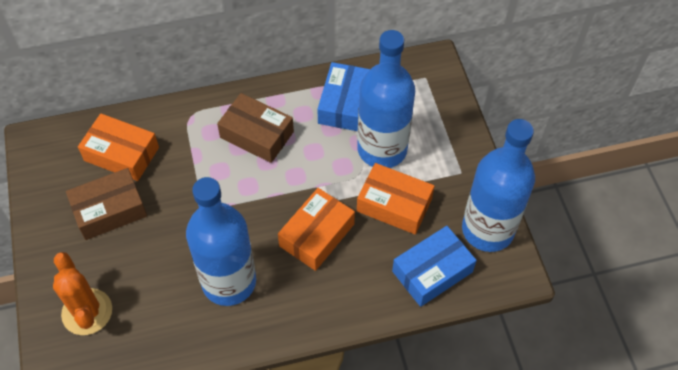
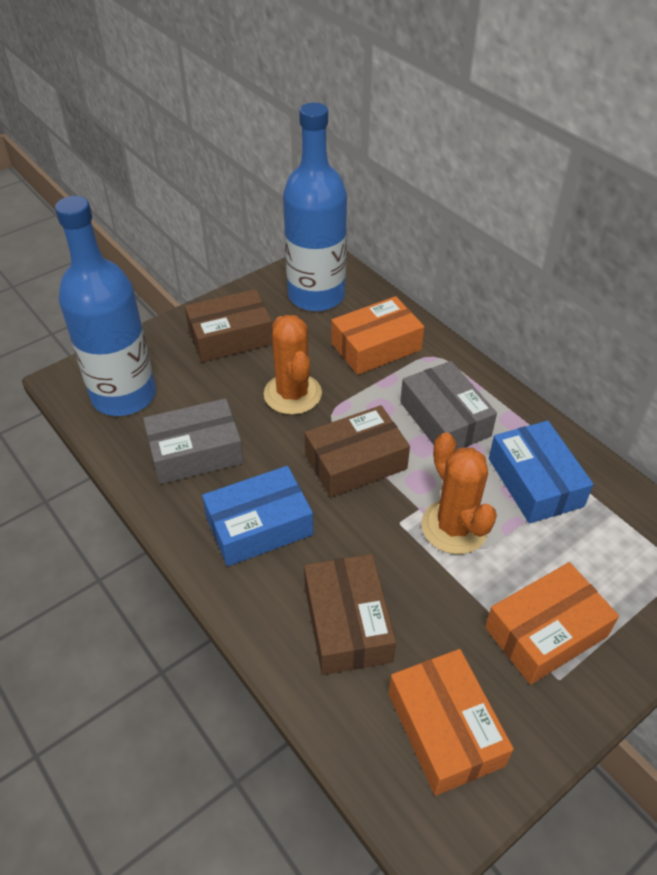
blue bottle: [186,177,256,306] [357,30,415,168] [462,119,535,252] = 3 -> [55,196,156,416] [283,103,347,311] = 2
brown box: [66,168,147,240] [217,93,294,163] = 2 -> [185,289,273,362] [304,554,396,675] [305,405,410,498] = 3
grey box: none = 0 -> [143,398,244,484] [400,361,497,451] = 2
orange cactus: [53,252,112,335] = 1 -> [264,315,322,415] [421,432,497,554] = 2

